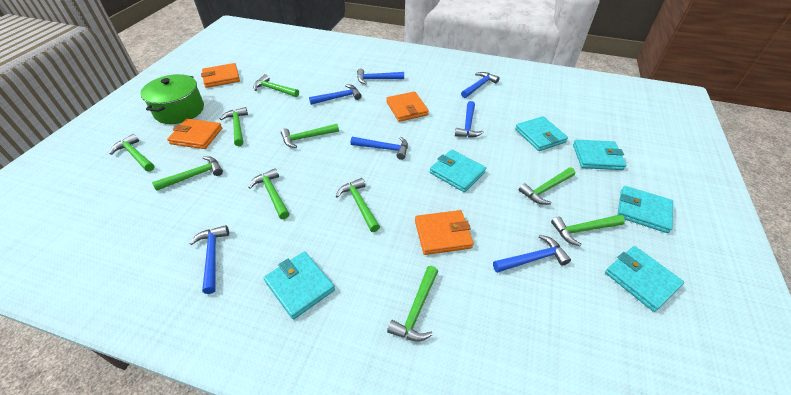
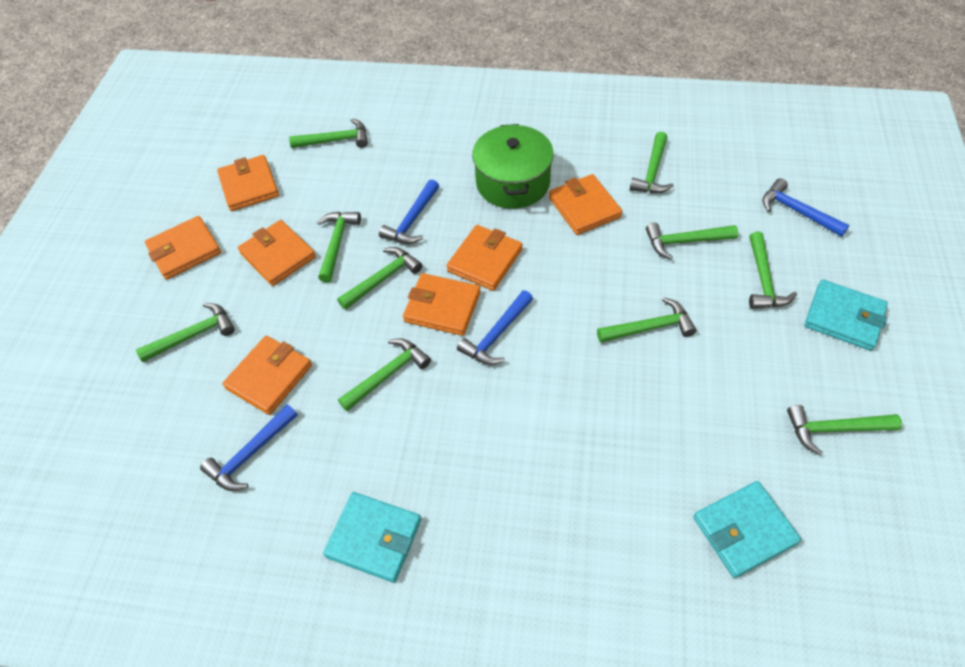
blue hammer: [190,225,229,294] [309,84,362,105] [351,137,408,160] [357,68,404,84] [455,101,484,138] [461,72,500,98] [493,235,571,273] = 7 -> [200,404,298,491] [379,179,439,244] [457,290,533,365] [763,178,850,237] = 4
orange wallet: [167,119,222,149] [201,63,240,88] [386,91,429,122] [415,210,474,255] = 4 -> [145,216,221,280] [217,155,279,211] [222,336,312,415] [238,220,316,286] [403,273,481,336] [446,225,523,291] [549,174,622,235] = 7
turquoise wallet: [264,251,335,319] [430,149,486,192] [515,116,568,151] [573,140,626,170] [605,246,684,312] [617,186,673,233] = 6 -> [323,492,421,583] [693,481,801,578] [804,279,888,351] = 3

